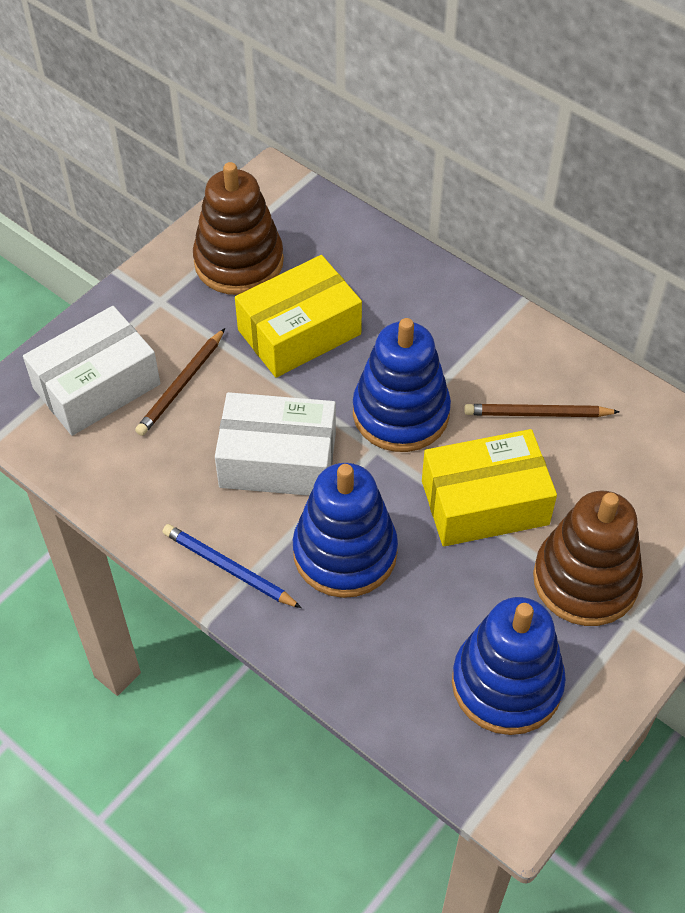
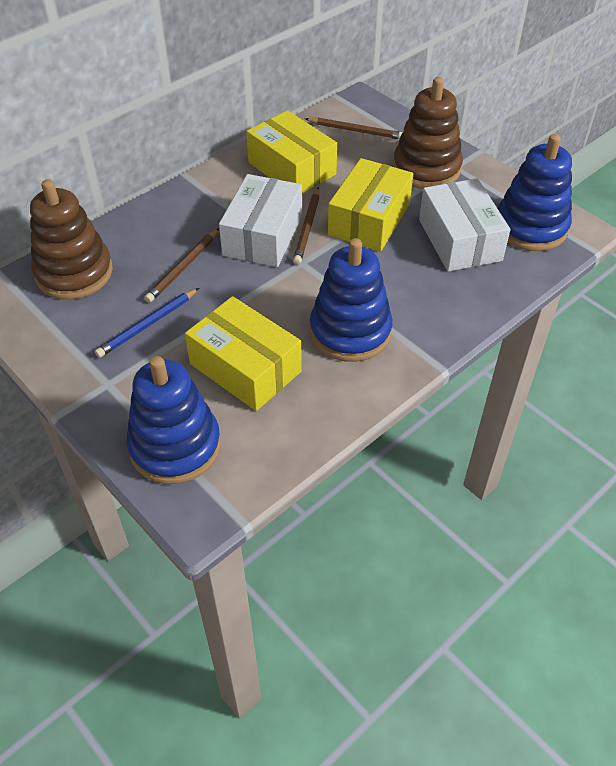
brown pencil: [135,328,225,436] [464,404,620,417] = 2 -> [144,228,219,303] [293,187,320,265] [305,117,403,139] = 3
yellow box: [235,255,362,378] [422,429,557,546] = 2 -> [185,296,302,411] [246,110,337,194] [328,158,413,251] = 3

